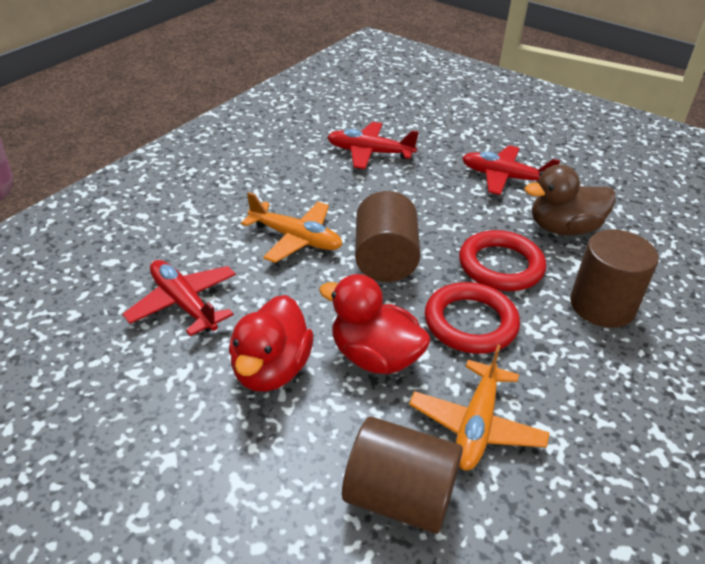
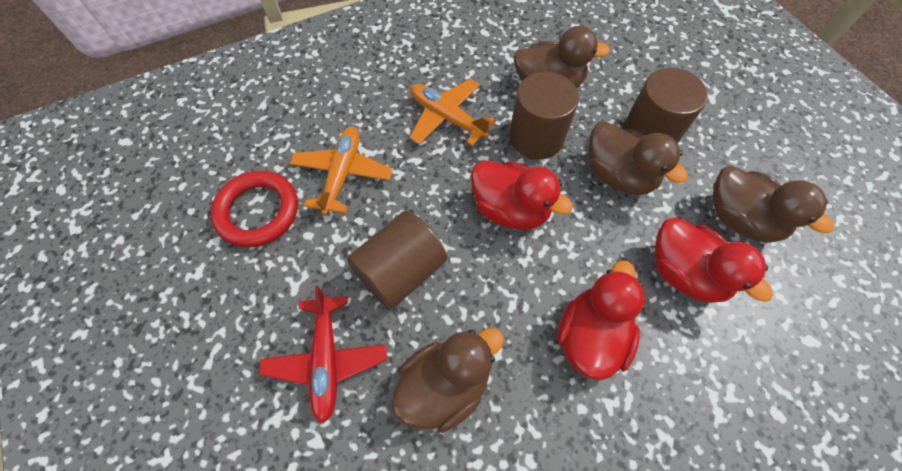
brown duck: [525,164,616,235] = 1 -> [391,328,504,433] [513,26,610,88] [589,122,688,195] [713,166,834,243] = 4
red duck: [229,295,313,392] [319,274,431,374] = 2 -> [471,160,573,230] [557,260,645,380] [655,217,773,303] = 3
red plane: [122,260,236,336] [327,122,419,169] [462,145,560,195] = 3 -> [259,286,387,423] = 1
red ring: [425,282,520,354] [459,230,546,291] = 2 -> [210,171,298,247] = 1

